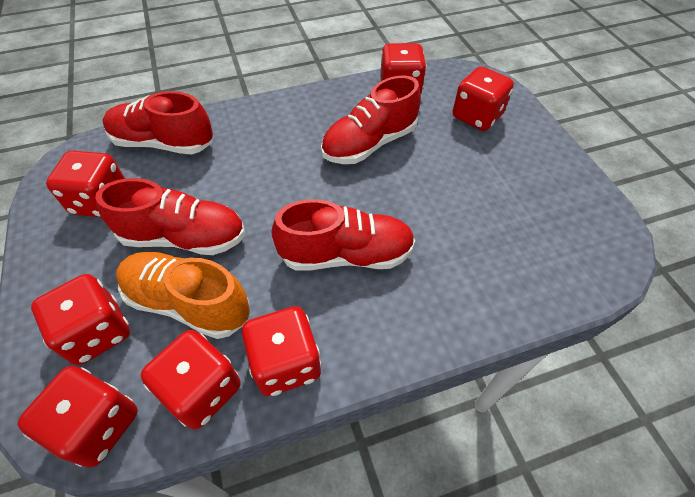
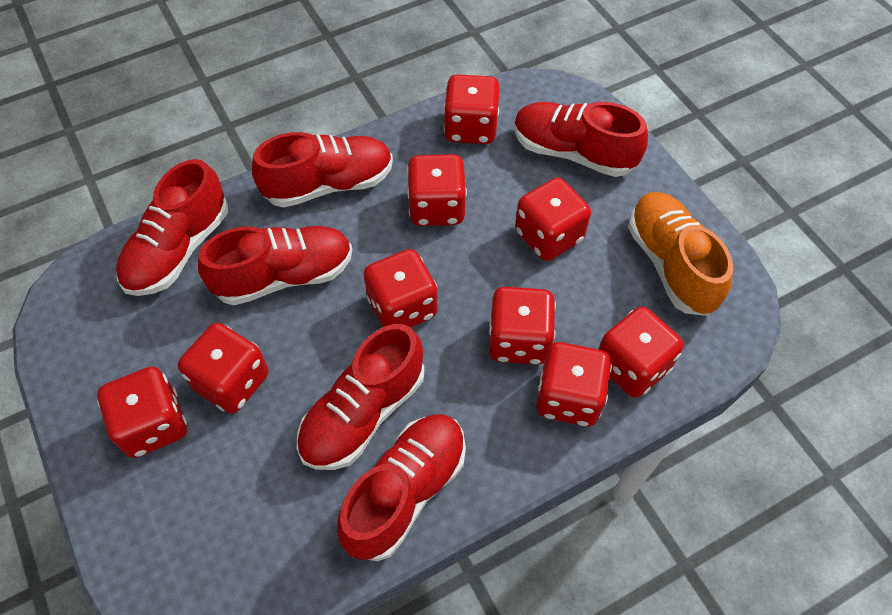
red dice: [18,366,138,468] [31,274,130,365] [46,150,125,217] [141,330,241,429] [242,306,321,396] [380,43,426,95] [453,67,514,131] = 7 -> [97,367,187,458] [178,323,268,414] [364,249,438,328] [407,154,467,226] [444,74,500,144] [489,287,556,365] [515,178,591,261] [536,342,612,426] [598,307,684,398] = 9
red shoe: [95,178,245,255] [102,91,213,155] [271,199,415,271] [321,75,421,164] = 4 -> [116,159,228,296] [198,226,352,305] [252,132,393,208] [297,324,424,470] [337,414,466,561] [514,102,648,177] = 6

